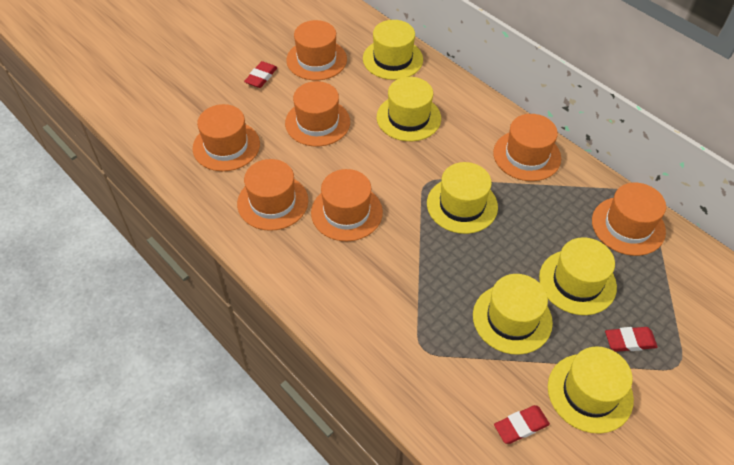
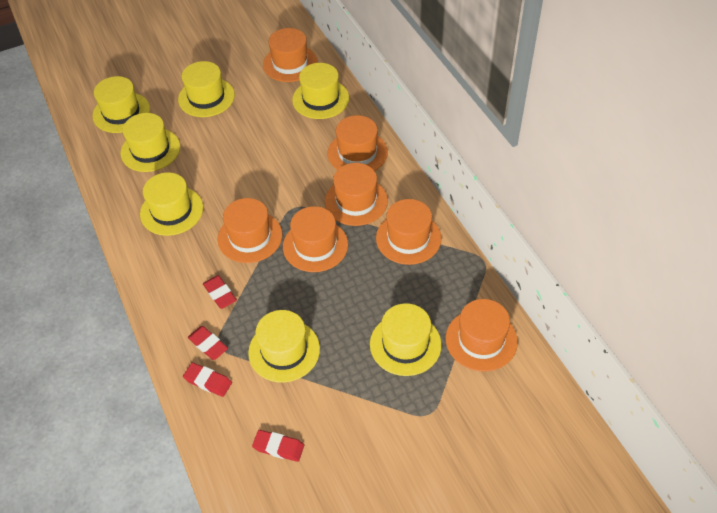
red eraser: [244,61,277,88] [494,405,550,444] [605,327,658,352] = 3 -> [183,362,232,397] [188,326,228,360] [203,275,237,309] [252,430,304,462] = 4
yellow hat: [363,20,423,80] [377,77,441,141] [427,162,498,234] [473,274,553,355] [539,237,617,315] [548,347,634,434] = 6 -> [92,76,150,133] [120,113,180,172] [140,172,203,236] [178,61,235,117] [248,310,320,383] [292,63,349,119] [370,303,442,376] = 7

